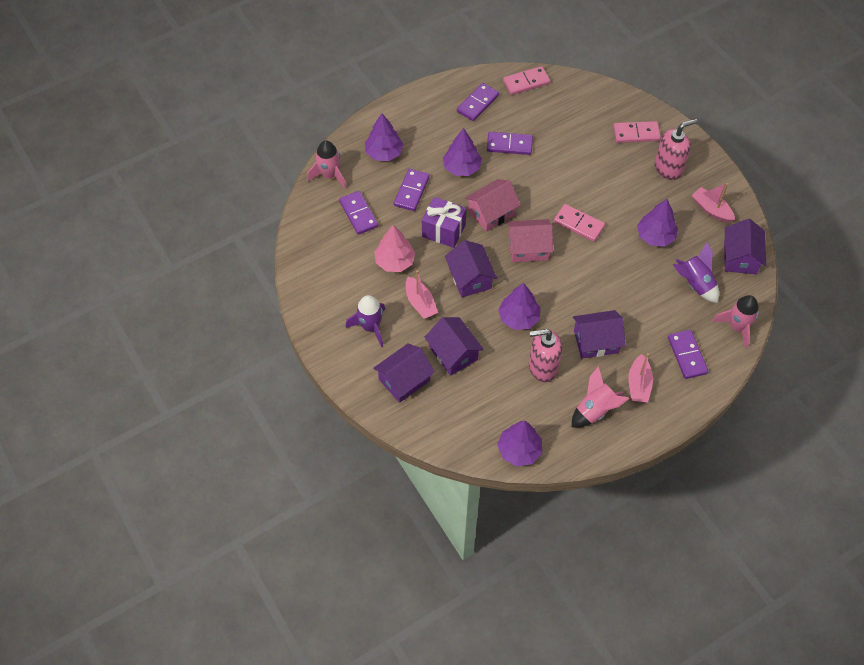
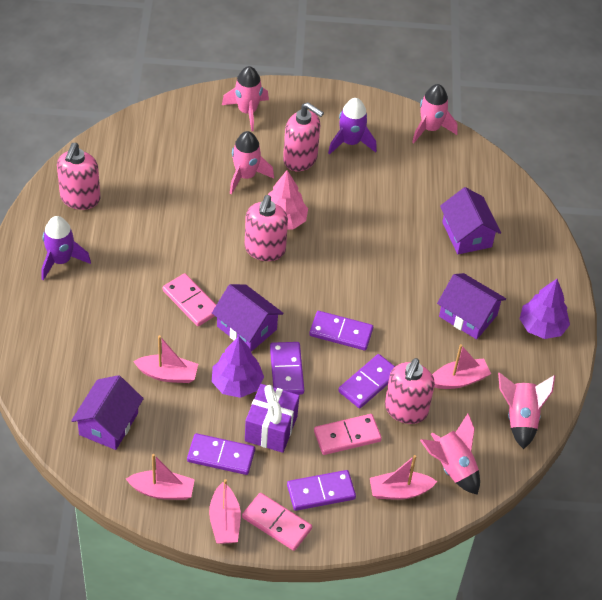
pink boat: [406,270,438,319] [628,353,653,402] [691,183,735,223] = 3 -> [126,454,195,500] [133,335,198,383] [209,479,241,544] [370,455,437,500] [432,344,491,389] = 5
pink house: [465,179,521,232] [507,219,553,262] = 2 -> none = 0
pink rocket: [307,140,347,189] [572,366,630,428] [712,295,759,349] = 3 -> [222,66,269,131] [230,131,274,194] [412,84,458,143] [420,413,480,495] [498,373,555,449] = 5
pink soap dispenser: [529,329,562,382] [655,119,697,180] = 2 -> [57,143,101,210] [245,195,288,261] [283,102,324,171] [385,358,435,424] = 4
purple house: [373,343,435,403] [424,317,484,376] [445,240,497,297] [573,310,626,359] [724,219,766,274] = 5 -> [71,375,144,450] [212,284,284,352] [437,273,506,339] [440,187,501,254] = 4
purple tree: [365,113,404,161] [443,128,482,176] [497,421,542,466] [498,283,541,330] [637,199,678,246] = 5 -> [212,336,264,398] [520,279,570,339] = 2

